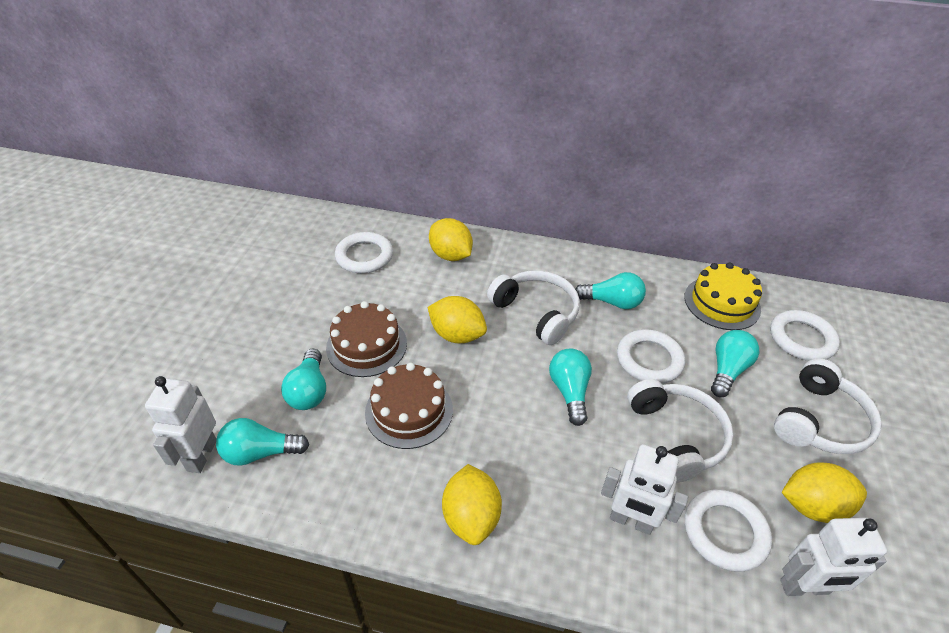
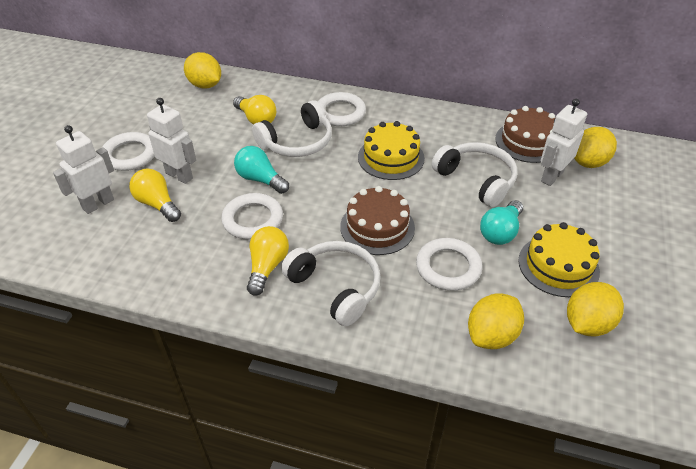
turquoise light bulb: [216,418,309,466] [281,348,326,410] [549,349,592,426] [575,272,646,309] [711,330,759,397] = 5 -> [234,146,289,194] [480,200,523,245] = 2
yellow cake: [684,263,762,330] = 1 -> [358,121,425,180] [518,222,600,297] = 2
yellow light bulb: none = 0 -> [129,169,181,222] [233,95,276,125] [247,226,289,296] = 3

